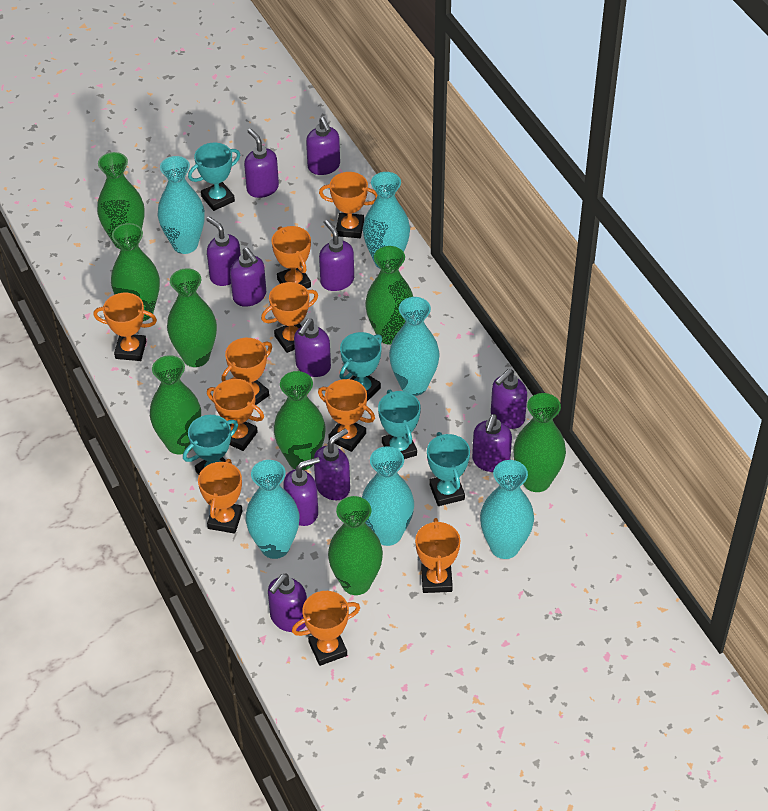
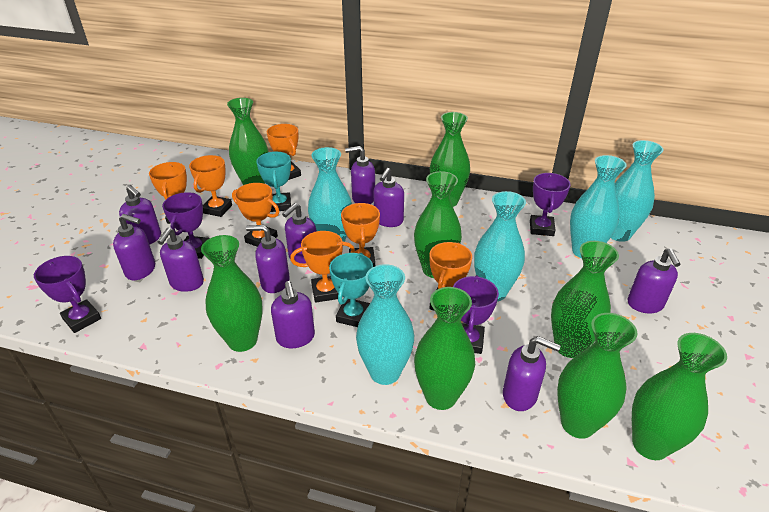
orange trophy: [93,293,157,361] [198,459,243,534] [207,379,264,451] [221,338,272,405] [261,282,318,353] [271,226,311,289] [292,591,360,666] [318,379,375,452] [319,172,378,238] [415,518,460,593] = 10 -> [149,162,187,224] [189,155,232,217] [232,183,279,247] [267,124,301,180] [290,231,355,303] [341,203,380,267] [429,242,472,310] = 7
purple soap dispenser: [206,217,241,286] [230,247,266,307] [244,128,279,198] [268,573,307,632] [283,457,320,526] [294,319,331,377] [306,117,340,175] [314,429,350,500] [319,220,354,291] [472,414,512,472] [491,369,527,429] = 11 -> [113,214,155,280] [119,185,161,245] [158,228,204,292] [246,225,290,293] [271,281,315,348] [282,203,317,263] [345,146,375,204] [374,168,404,227] [503,336,561,411] [628,248,680,313] = 10
purple trophy: none = 0 -> [34,256,101,333] [162,192,210,259] [453,275,499,354] [530,173,571,236] = 4
turquoise trophy: [183,415,238,474] [188,143,240,211] [340,332,382,401] [378,390,421,459] [427,432,470,506] = 5 -> [256,152,291,212] [329,253,373,327] = 2
turquoise vase: [158,156,205,254] [246,460,299,559] [362,446,414,546] [363,172,410,268] [389,297,439,396] [480,460,534,559] = 6 -> [308,147,352,242] [356,264,414,385] [474,191,526,301] [570,155,627,258] [611,140,664,242] = 5

